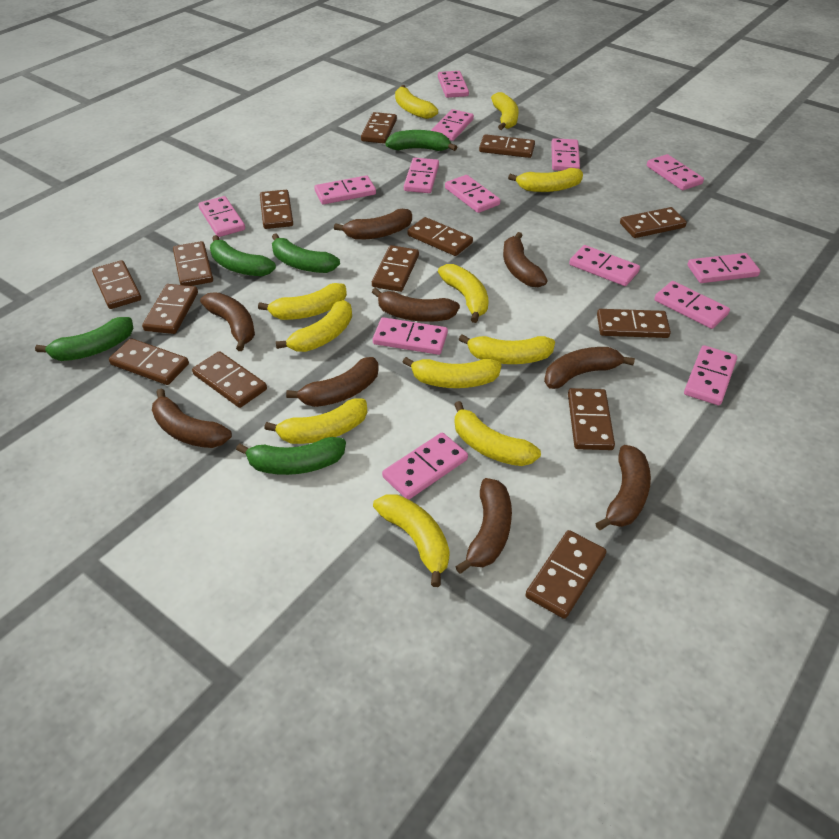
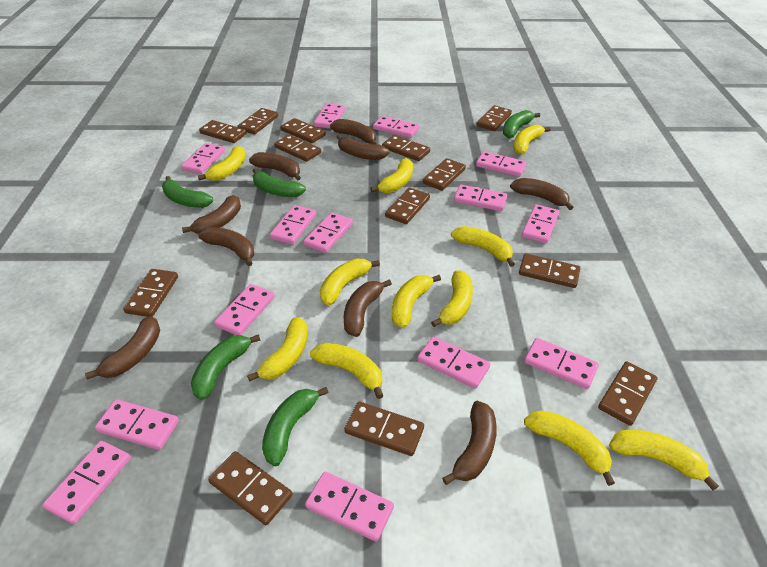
brown domino: [92,260,141,309] [109,338,189,385] [142,284,198,334] [173,241,213,286] [192,351,267,408] [260,190,293,229] [361,112,397,143] [372,245,419,292] [407,217,473,256] [479,134,535,158] [526,530,606,619] [568,388,615,450] [597,309,671,338] [620,207,687,238] = 14 -> [123,269,178,317] [199,120,247,143] [208,451,292,525] [237,108,278,135] [274,135,321,162] [281,118,326,143] [344,402,424,456] [382,135,430,161] [385,188,430,224] [423,158,466,191] [477,105,512,131] [519,253,580,288] [598,361,658,426] = 13

